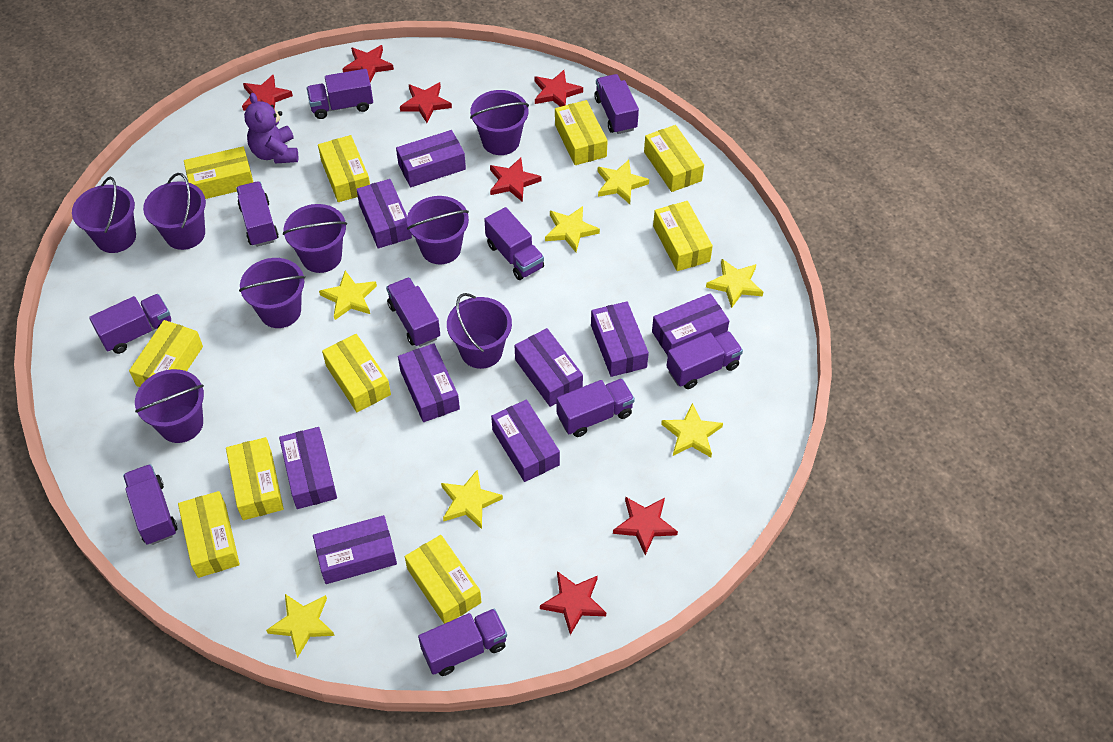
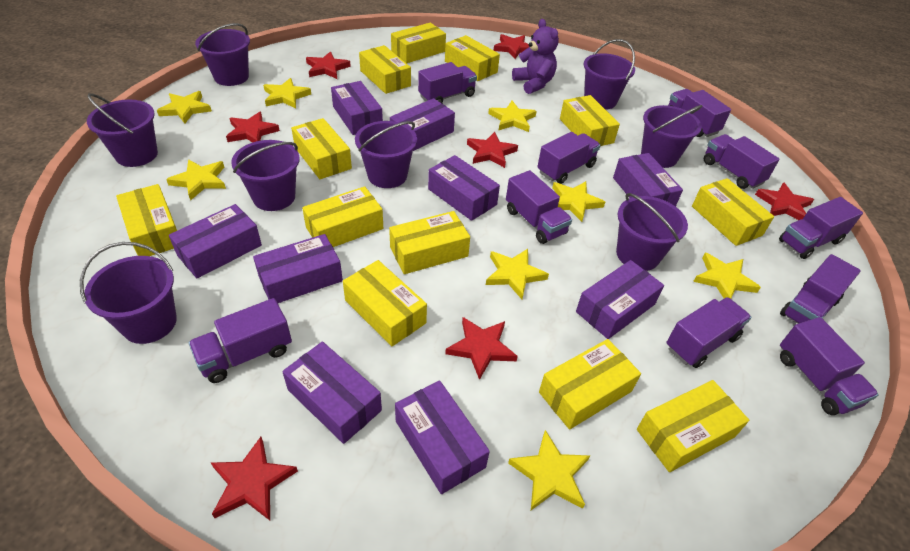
yellow box: [129,320,203,387] [178,491,240,578] [184,146,253,199] [226,437,284,520] [318,135,370,202] [322,334,391,412] [405,535,482,624] [555,100,608,165] [644,125,704,192] [653,201,713,271] = 10 -> [116,184,177,256] [291,118,352,179] [302,187,383,247] [343,260,427,346] [359,45,411,94] [389,211,470,274] [391,23,446,63] [445,35,500,81] [539,339,641,430] [560,95,620,146] [637,380,749,472] [692,178,774,246] = 12
yellow star: [266,594,335,658] [319,271,377,320] [441,469,503,529] [545,206,600,252] [597,160,649,204] [661,403,723,457] [706,259,763,308] = 7 -> [157,91,212,124] [166,159,226,201] [263,78,311,109] [486,249,549,299] [488,101,537,132] [508,430,590,510] [552,181,605,222] [693,253,761,299] = 8

